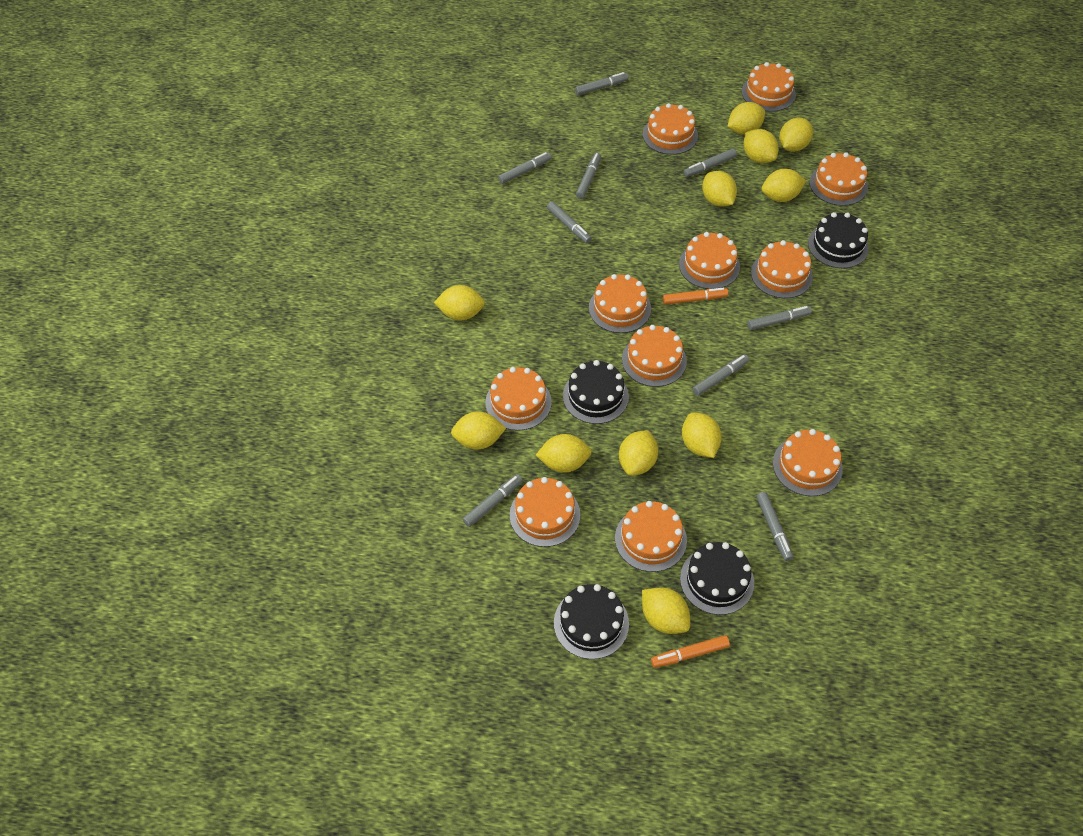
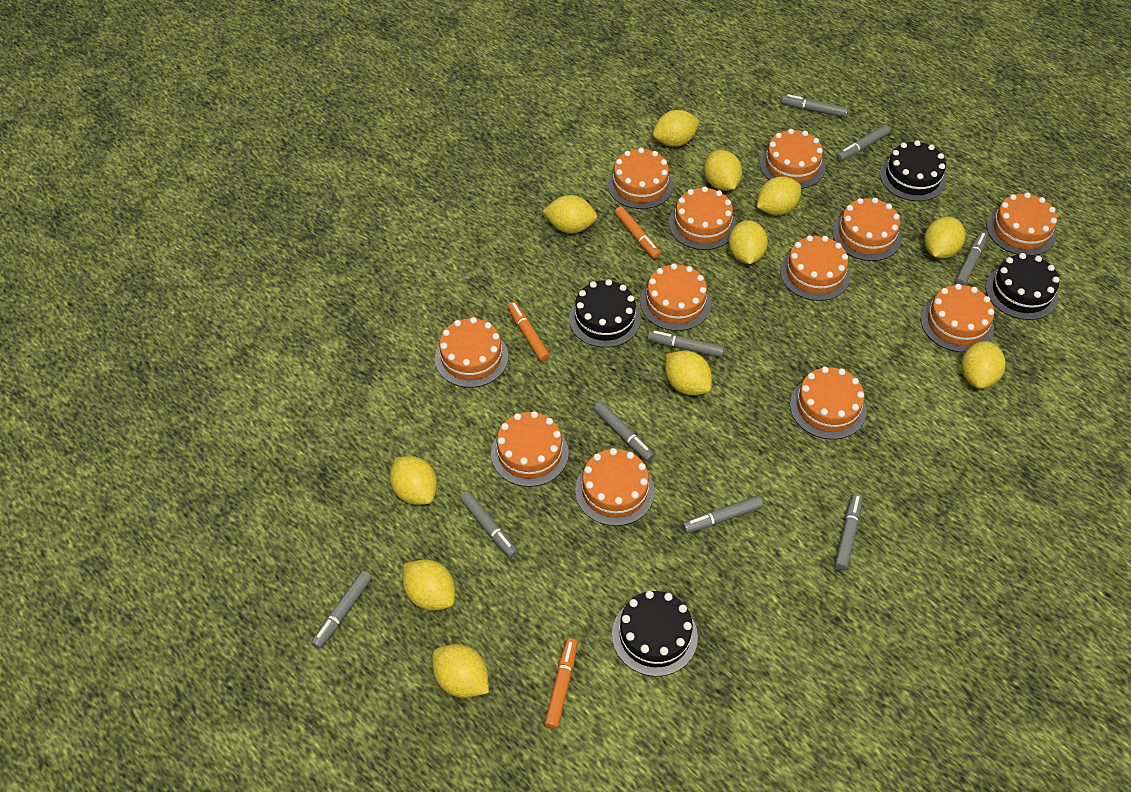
orange cake: [485,367,552,431] [510,477,580,547] [589,274,651,333] [615,501,687,572] [622,325,687,387] [643,103,698,155] [679,232,740,289] [742,62,796,112] [751,240,813,298] [773,429,843,496] [810,152,868,206] = 11 -> [435,317,508,388] [491,411,569,487] [575,448,655,526] [607,148,673,209] [640,263,711,331] [669,186,736,250] [760,129,825,189] [780,235,850,301] [790,367,866,439] [832,198,901,261] [921,284,994,352] [986,192,1057,256] = 12
orange marker: [651,635,730,668] [663,288,728,305] = 2 -> [508,302,550,362] [544,638,578,729] [615,206,661,259] = 3

